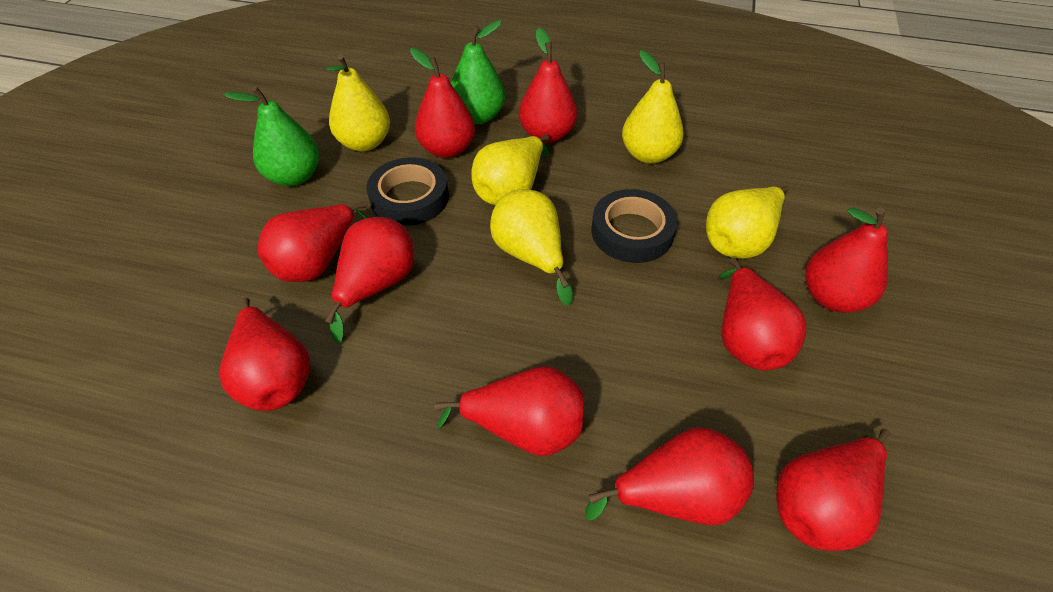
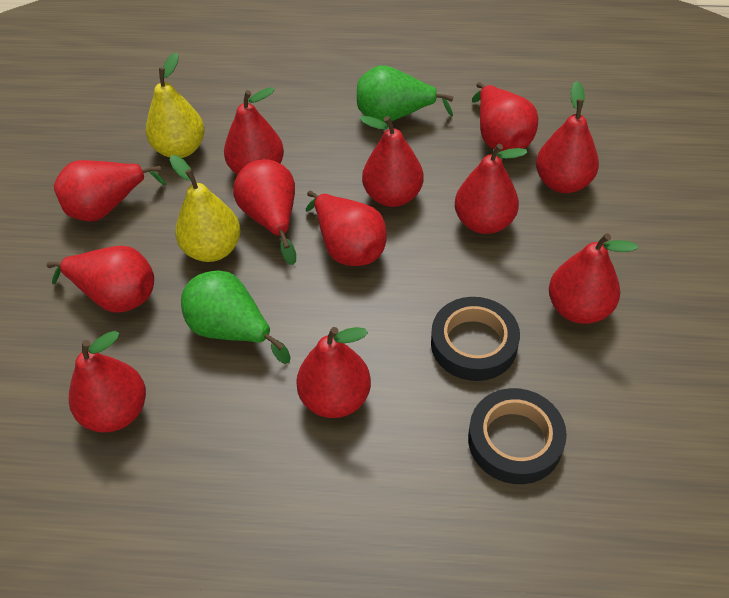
red pear: [219,298,310,411] [258,201,368,282] [325,217,414,344] [410,48,475,158] [435,366,584,456] [519,28,577,143] [585,427,754,525] [719,258,806,371] [776,429,890,551] [805,208,888,313] = 10 -> [46,246,154,313] [54,160,166,221] [69,331,146,433] [224,87,284,175] [233,159,296,265] [296,327,371,418] [306,190,387,266] [359,116,424,207] [455,144,528,234] [472,82,538,152] [536,81,599,193] [549,233,638,324] = 12
yellow pear: [326,54,390,151] [471,135,549,205] [490,189,573,306] [622,50,684,164] [706,186,789,258] = 5 -> [146,52,205,158] [170,155,241,262] = 2

